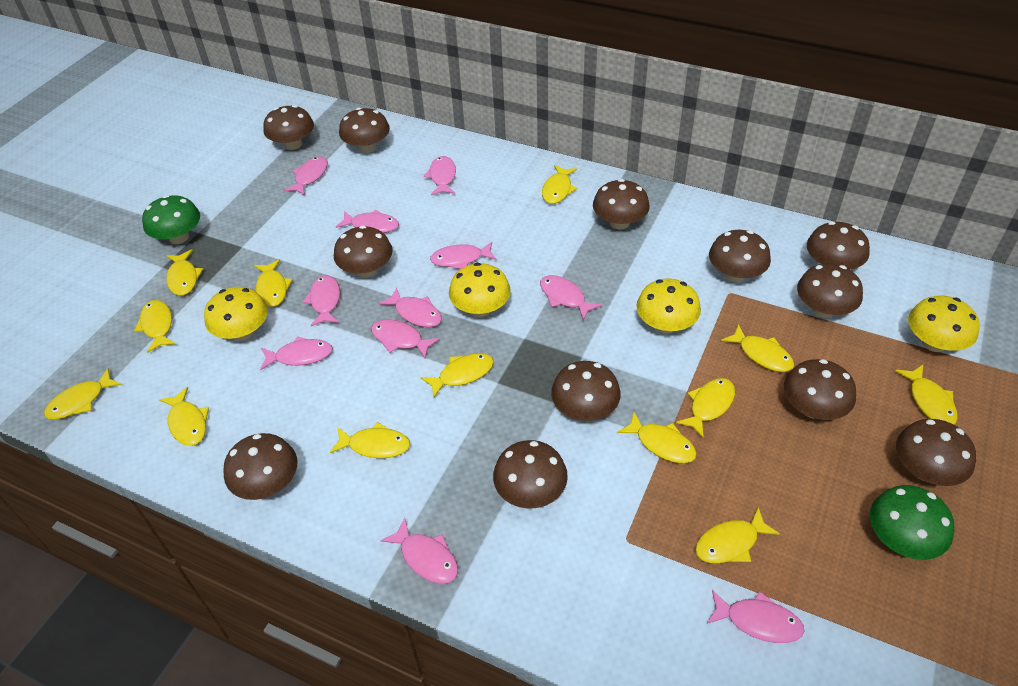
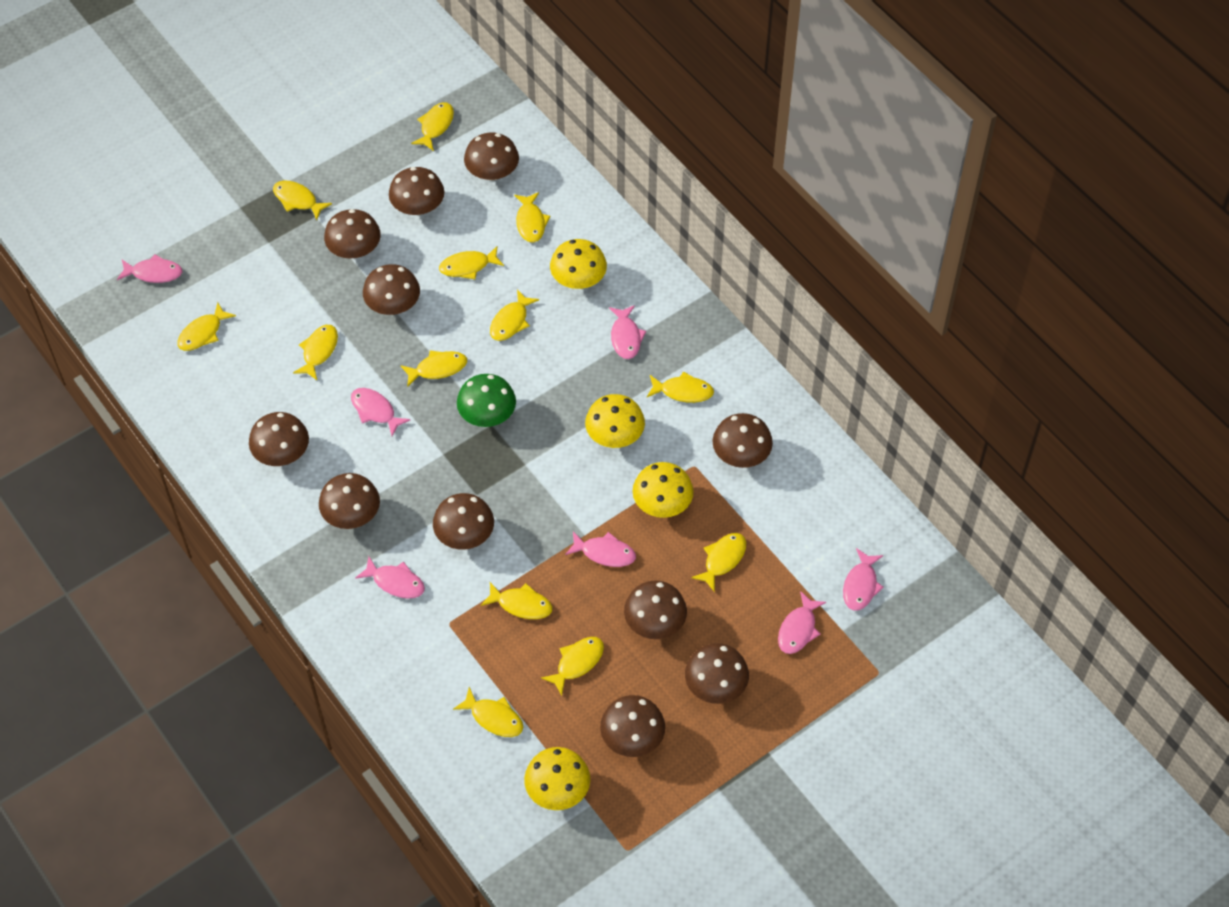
brown mushroom: [223,433,297,500] [263,105,314,150] [334,226,393,278] [339,108,390,153] [493,440,568,508] [551,361,621,421] [593,179,650,230] [709,230,771,282] [784,359,856,420] [797,263,863,318] [807,222,870,270] [896,419,976,486] = 12 -> [249,412,309,466] [319,473,380,529] [324,209,381,259] [363,264,420,315] [389,167,444,215] [433,493,494,549] [464,133,519,180] [600,695,665,757] [624,581,687,639] [685,643,749,704] [712,413,773,468] = 11
green mushroom: [142,195,200,244] [870,485,954,560] = 2 -> [457,374,516,427] = 1
pink fish: [260,336,333,370] [284,157,328,196] [303,275,340,326] [336,209,399,233] [371,319,440,358] [378,287,442,327] [381,518,458,584] [424,156,456,195] [430,242,497,269] [540,275,602,320] [706,590,804,643] = 11 -> [117,254,182,283] [351,388,411,436] [355,556,425,599] [565,532,636,567] [609,305,646,359] [778,591,826,654] [843,548,884,611] = 7

